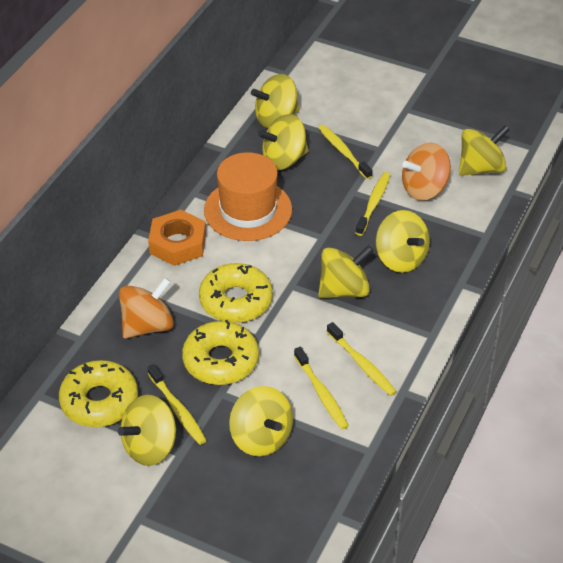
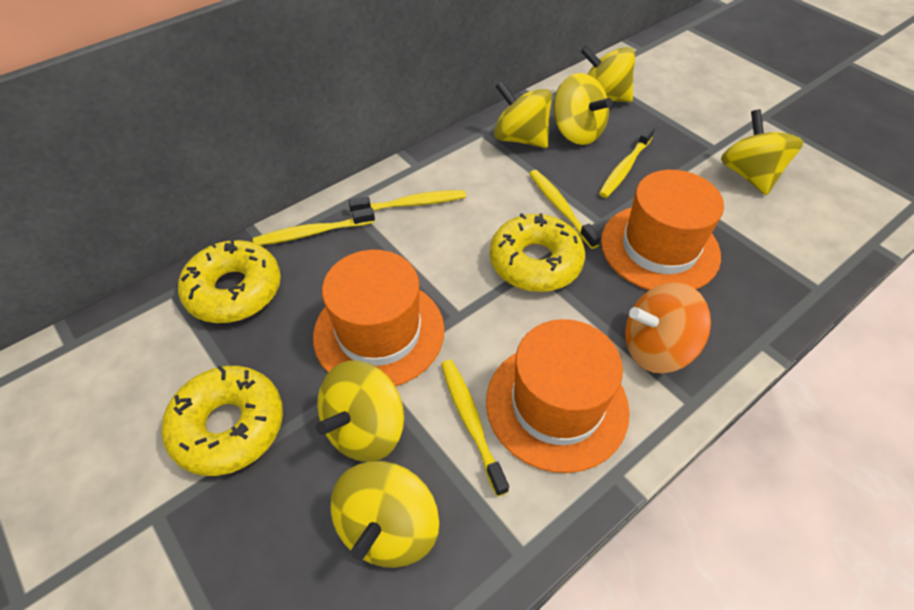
orange hat: [204,152,292,241] = 1 -> [313,250,444,386] [486,319,630,473] [601,170,724,290] = 3
orange nut: [148,210,206,266] = 1 -> none = 0
orange spinning top: [119,277,174,339] [402,143,451,201] = 2 -> [625,282,711,373] = 1
yellow spinning top: [118,395,176,466] [229,386,293,456] [251,74,300,128] [258,114,309,170] [318,245,373,298] [375,210,430,273] [459,125,509,176] = 7 -> [316,361,404,462] [331,461,439,568] [494,81,552,148] [553,73,612,145] [580,45,635,102] [721,109,803,195] = 6

